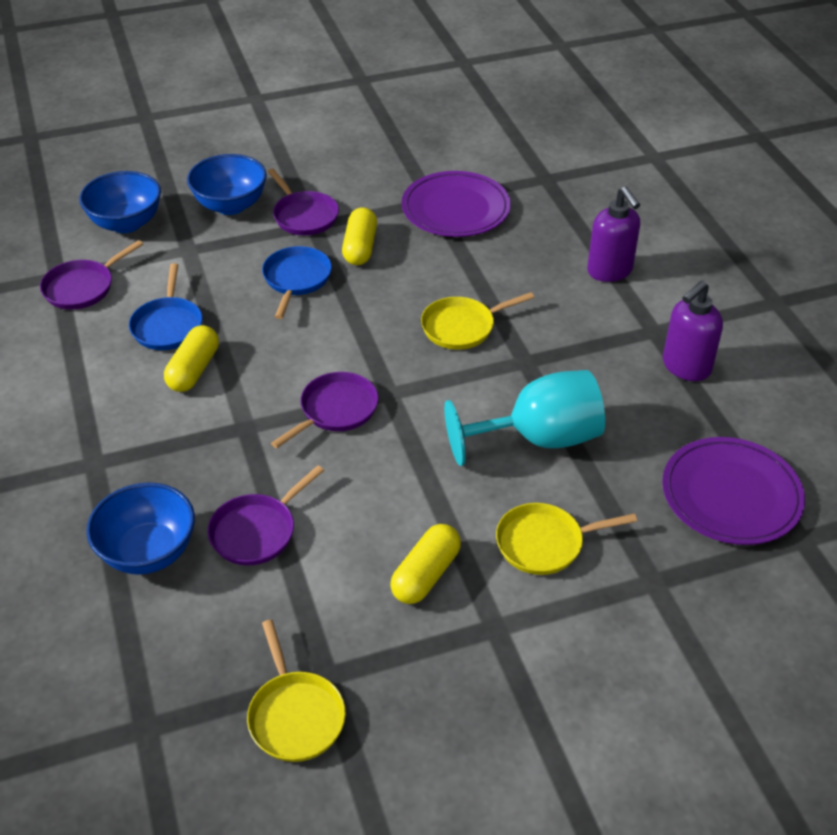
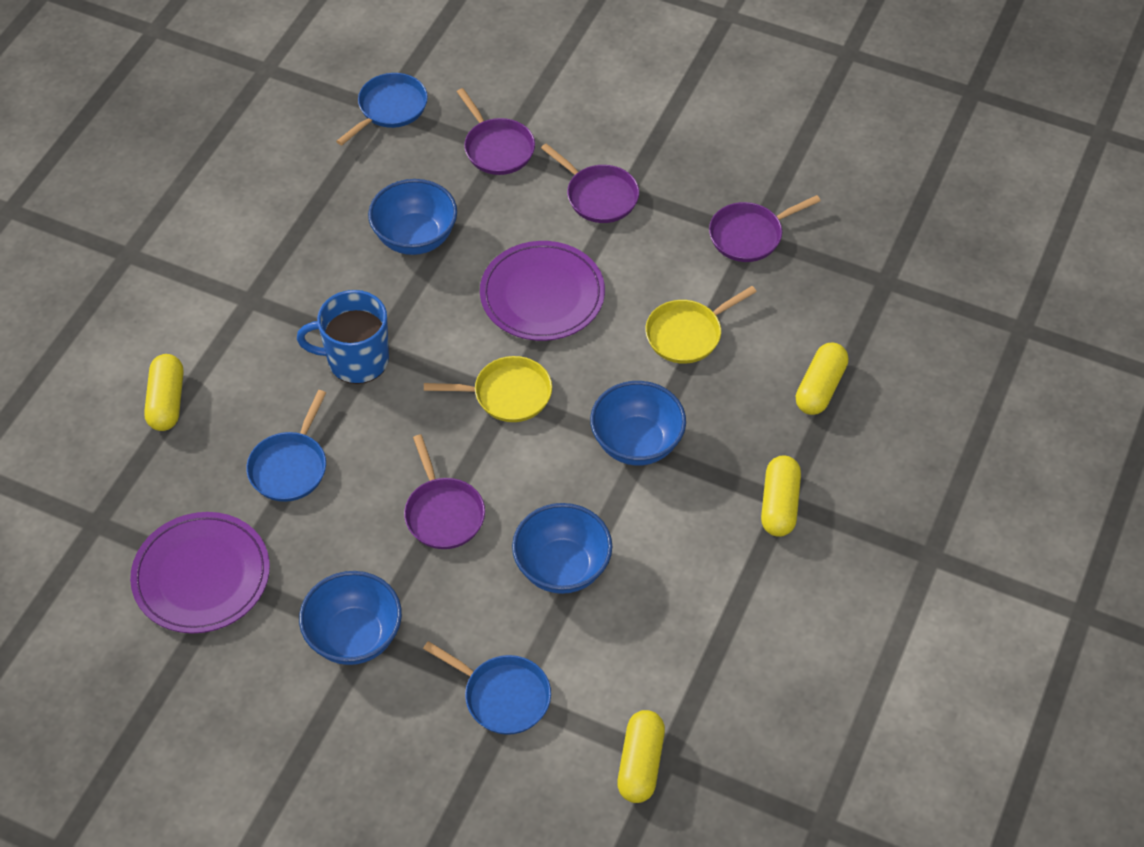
blue bowl: [79,171,161,233] [86,482,195,575] [187,154,267,215] = 3 -> [299,571,402,665] [368,179,457,255] [512,503,612,594] [590,381,686,466] = 4
blue mug: none = 0 -> [297,290,389,384] = 1
blue pan: [129,263,203,350] [262,246,332,319] = 2 -> [246,390,326,502] [336,73,428,145] [423,641,551,735] = 3
purple soap dispenser: [587,186,641,282] [663,280,723,381] = 2 -> none = 0
turquoise goblet: [444,370,605,466] = 1 -> none = 0
yellow capsule: [164,325,219,392] [342,207,377,265] [390,524,461,604] = 3 -> [144,354,183,431] [617,710,665,803] [761,455,801,537] [796,343,849,415] = 4
yellow pan: [247,620,346,762] [421,292,534,350] [496,503,637,575] = 3 -> [424,356,552,422] [645,286,757,364] = 2

